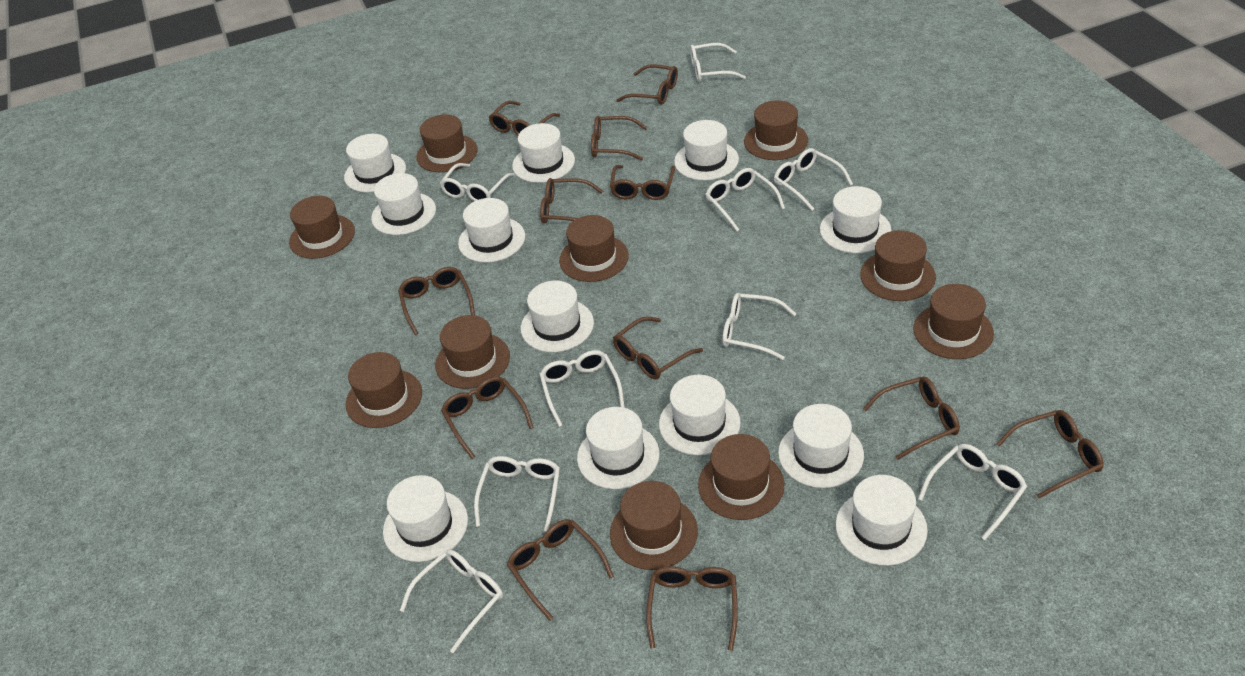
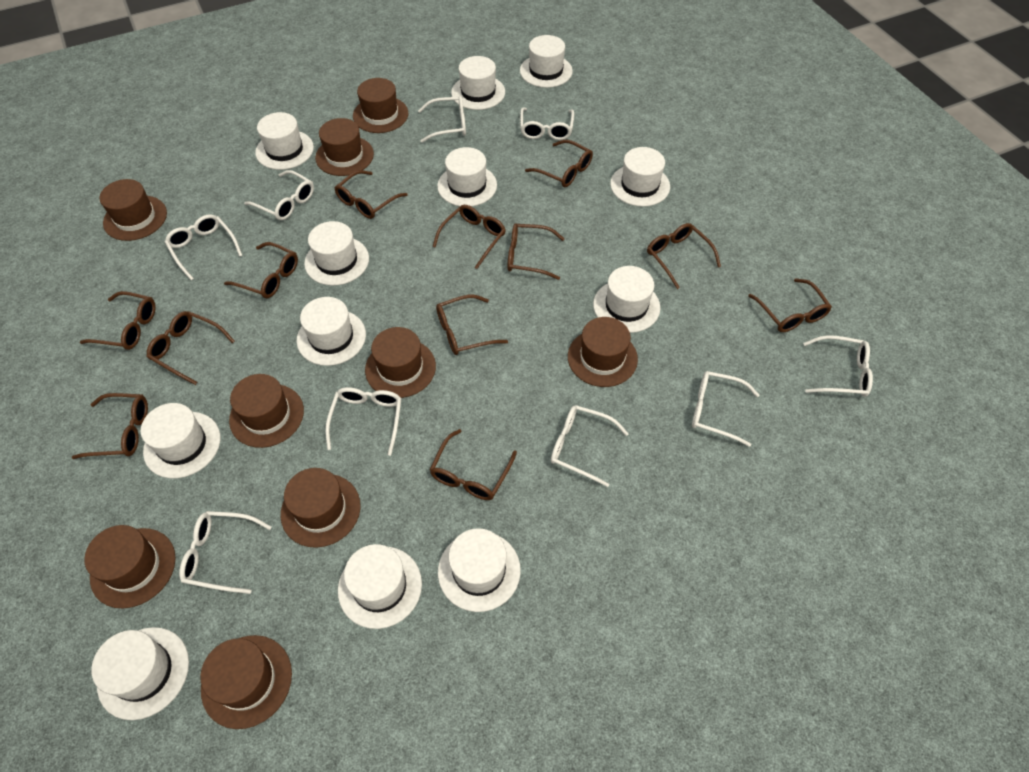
brown hat: [289,196,355,259] [346,352,422,428] [416,114,478,172] [435,315,510,389] [559,215,629,282] [610,481,698,570] [698,434,784,520] [744,100,808,160] [860,230,936,301] [913,284,994,359] = 10 -> [84,525,176,608] [99,179,167,241] [200,635,292,729] [229,374,304,448] [281,468,360,548] [315,118,374,176] [353,78,408,133] [365,327,436,398] [568,317,638,387] = 9

